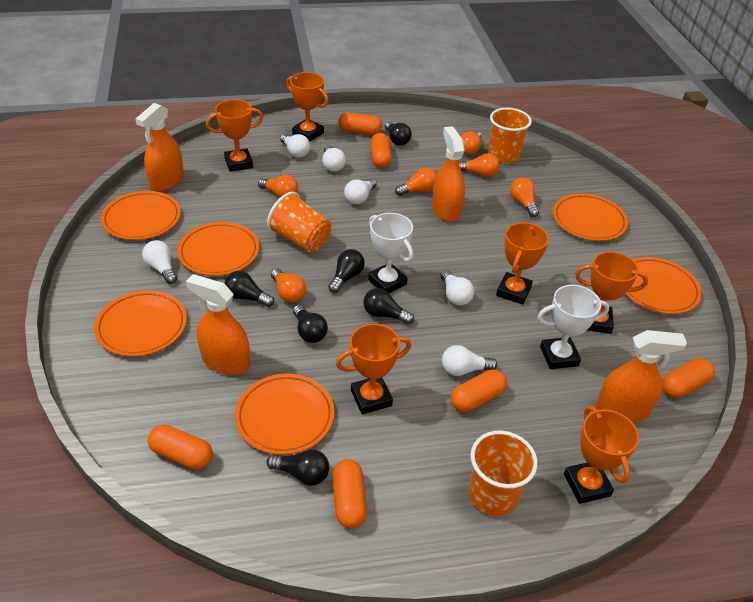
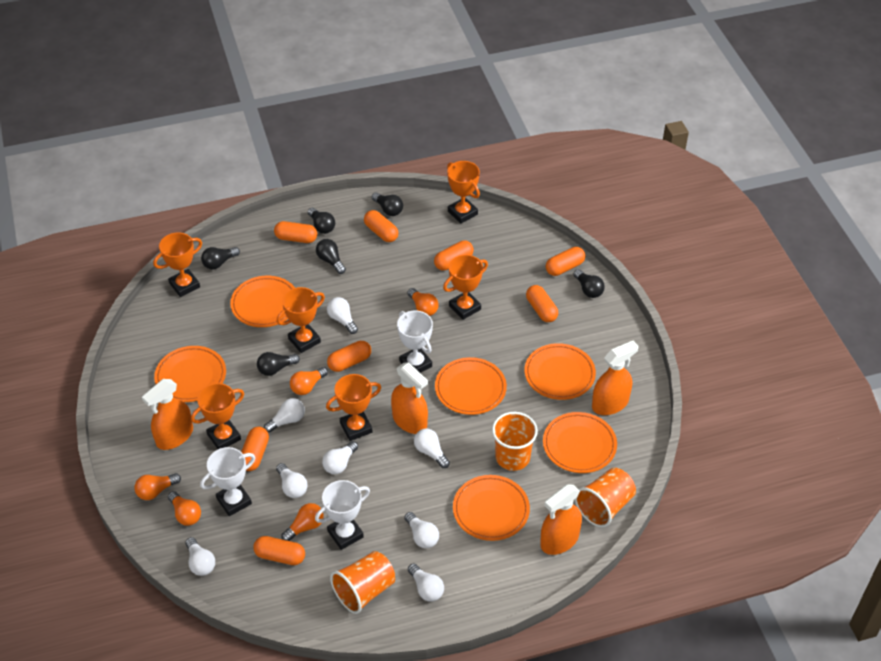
orange capsule: [148,425,213,470] [332,459,367,528] [338,112,382,135] [370,133,392,168] [451,369,507,412] [662,358,715,398] = 6 -> [241,427,269,471] [253,536,305,565] [274,221,317,243] [327,341,371,372] [364,210,399,242] [434,240,474,270] [526,285,558,322] [546,247,585,276] = 8
orange light bulb: [258,175,298,198] [271,269,306,303] [395,168,437,196] [459,154,499,177] [461,131,481,155] [510,178,539,217] = 6 -> [134,473,181,500] [168,491,201,526] [281,503,324,541] [290,367,328,395] [407,288,438,316] = 5
white light bulb: [142,240,177,284] [280,134,310,158] [322,145,346,172] [344,178,377,204] [440,270,474,306] [442,345,497,376] = 6 -> [186,537,215,576] [264,398,305,433] [276,463,308,498] [322,441,358,474] [327,297,358,334] [404,512,439,548] [408,563,444,602] [414,428,450,468] = 8
white trophy: [368,213,414,293] [537,285,609,369] = 2 -> [200,447,255,516] [315,480,370,550] [397,310,433,373] = 3

